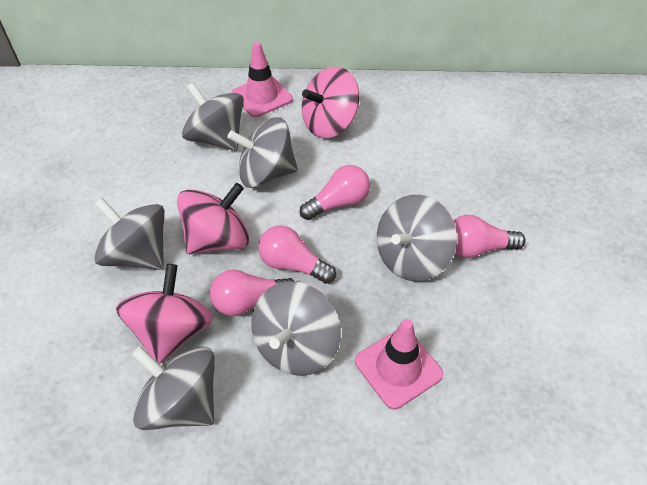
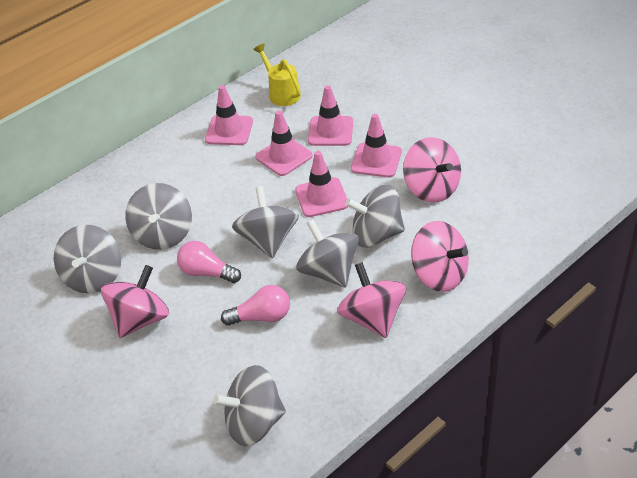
pink light bulb: [210,270,295,316] [258,225,336,284] [300,165,370,220] [453,215,526,258] = 4 -> [177,241,241,283] [221,285,290,326] = 2
pink spinning top: [116,264,213,364] [177,183,249,254] [302,67,360,138] = 3 -> [100,265,169,338] [337,262,406,338] [403,137,461,203] [411,221,469,292] = 4
pink traffic cone: [232,42,293,117] [355,319,444,409] = 2 -> [205,85,253,145] [255,110,313,176] [295,151,348,217] [308,85,353,146] [351,114,402,177] = 5
yellow watering can: none = 0 -> [253,43,301,106] = 1

